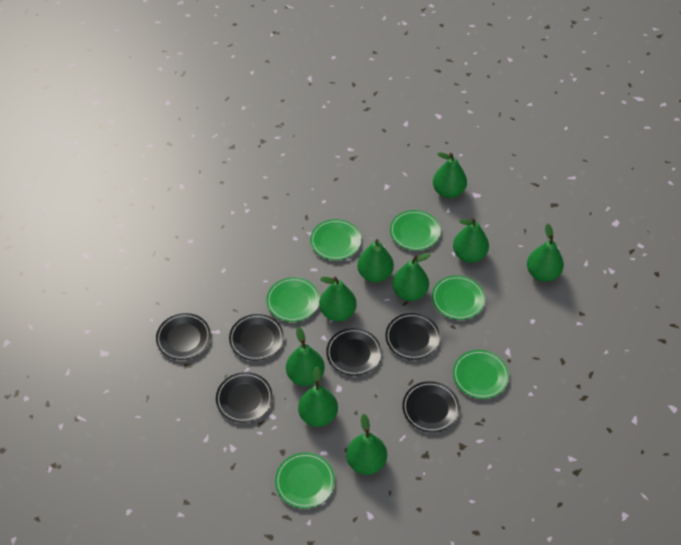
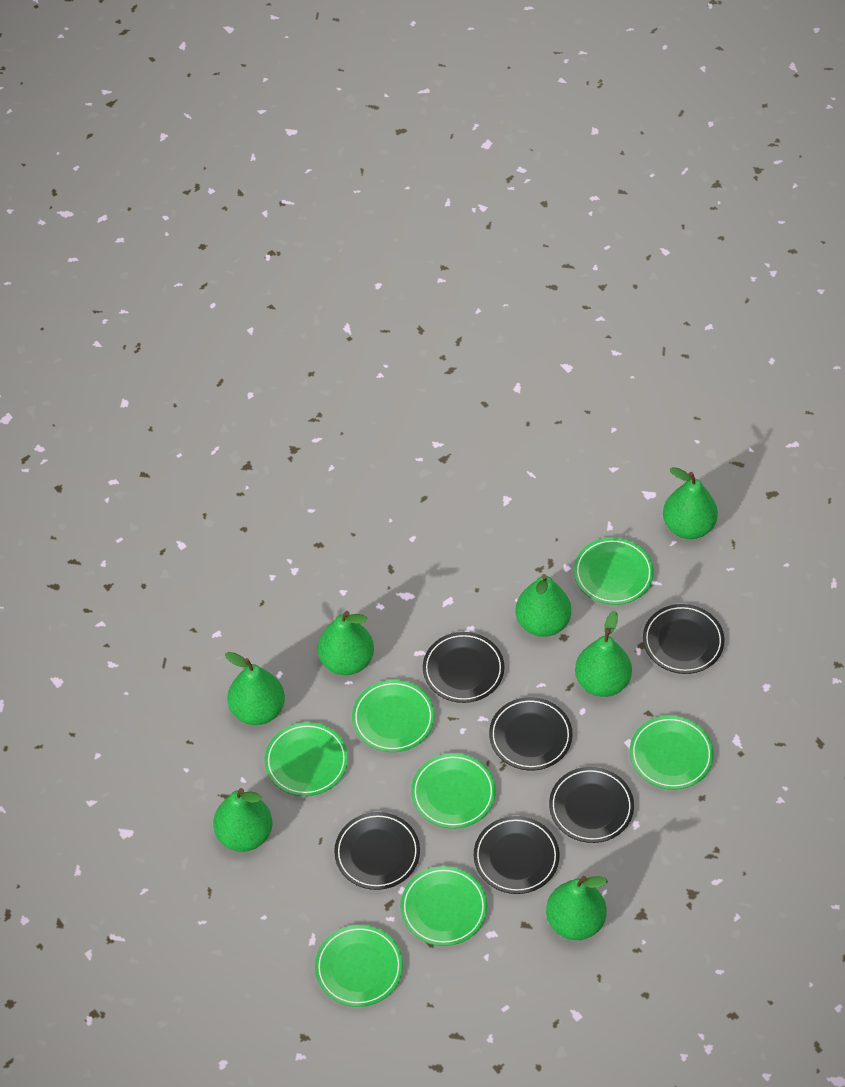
green pear: [286,327,325,386] [298,366,338,427] [319,277,357,322] [346,414,387,475] [357,239,394,282] [392,253,431,301] [433,153,467,198] [453,218,489,263] [527,223,564,282] = 9 -> [213,788,272,852] [225,652,285,725] [318,611,374,675] [516,574,571,637] [546,876,608,940] [575,611,632,697] [663,467,718,539] = 7
green plate: [266,277,320,322] [275,452,335,509] [310,219,361,260] [390,210,441,251] [432,275,485,320] [453,350,509,399] = 6 -> [264,722,348,796] [315,925,403,1007] [352,680,435,752] [400,866,487,946] [411,753,496,829] [574,537,654,605] [630,716,714,790] = 7

